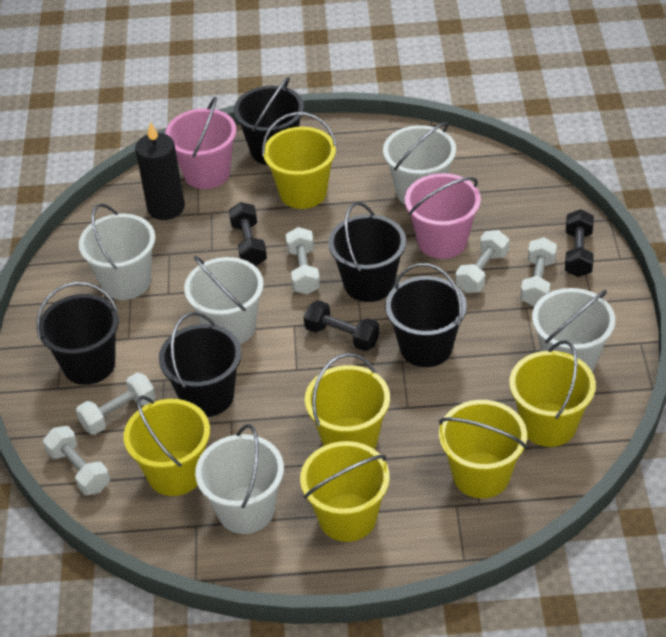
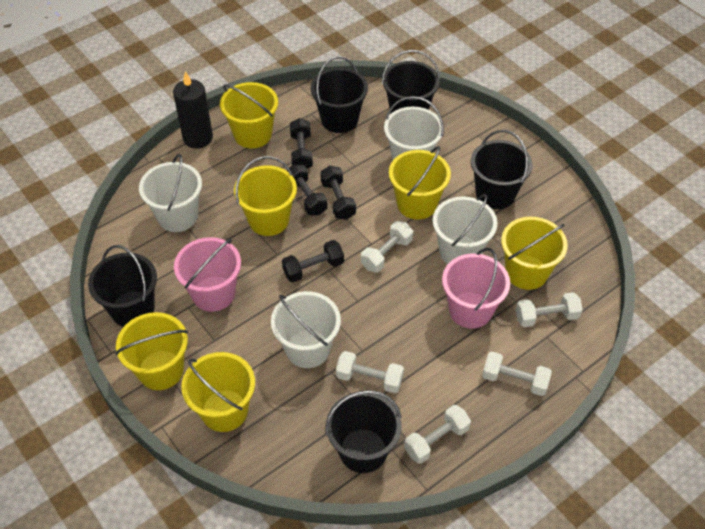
black dumbbell: [229,202,267,266] [304,300,380,351] [565,209,594,277] = 3 -> [282,240,344,282] [286,164,328,215] [290,118,313,169] [320,166,356,220] = 4
white bucket: [79,203,155,300] [184,256,264,344] [195,424,284,534] [383,122,456,204] [532,288,615,372] = 5 -> [139,154,202,232] [271,291,341,368] [384,96,444,161] [433,194,498,264] = 4

